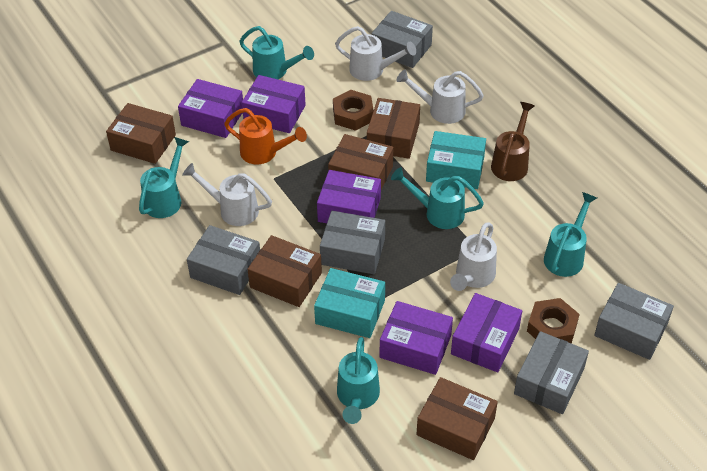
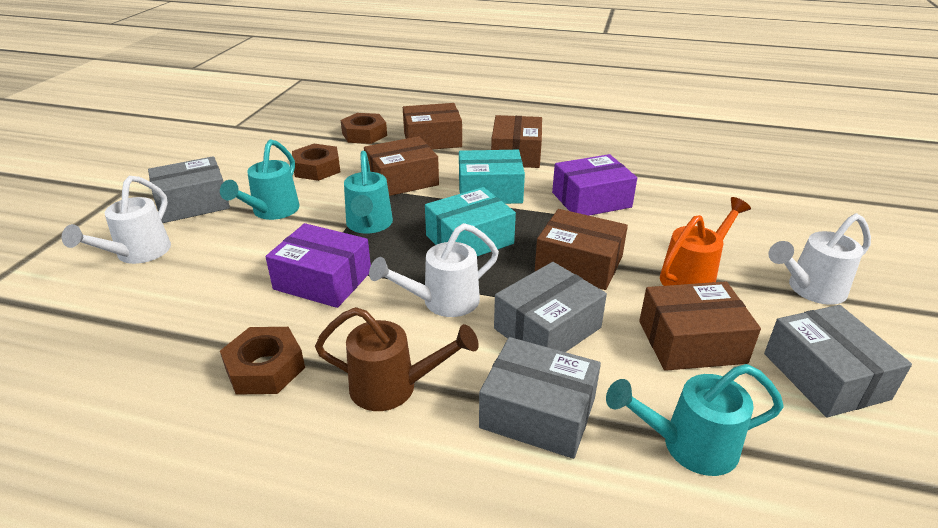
brown nut: [333,90,374,131] [527,298,580,344] = 2 -> [220,327,305,395] [292,144,340,181] [341,113,387,144] = 3
grey box: [187,225,260,295] [320,211,385,274] [371,11,433,68] [514,331,589,414] [594,283,674,360] = 5 -> [148,156,230,223] [479,337,601,459] [494,262,607,352] [764,305,912,417] = 4
purple box: [178,79,243,138] [242,75,306,133] [317,170,381,223] [379,301,453,375] [451,293,522,372] = 5 -> [265,223,371,308] [552,154,637,216] = 2
turquoise watering can: [139,137,189,218] [239,26,314,79] [337,337,380,424] [391,167,484,229] [544,192,597,277] = 5 -> [220,139,300,220] [344,151,393,234] [606,364,784,476] = 3
white watering can: [182,163,272,226] [335,26,416,81] [396,70,484,124] [450,222,497,291] = 4 -> [62,176,171,264] [369,223,499,317] [768,213,871,305] = 3

